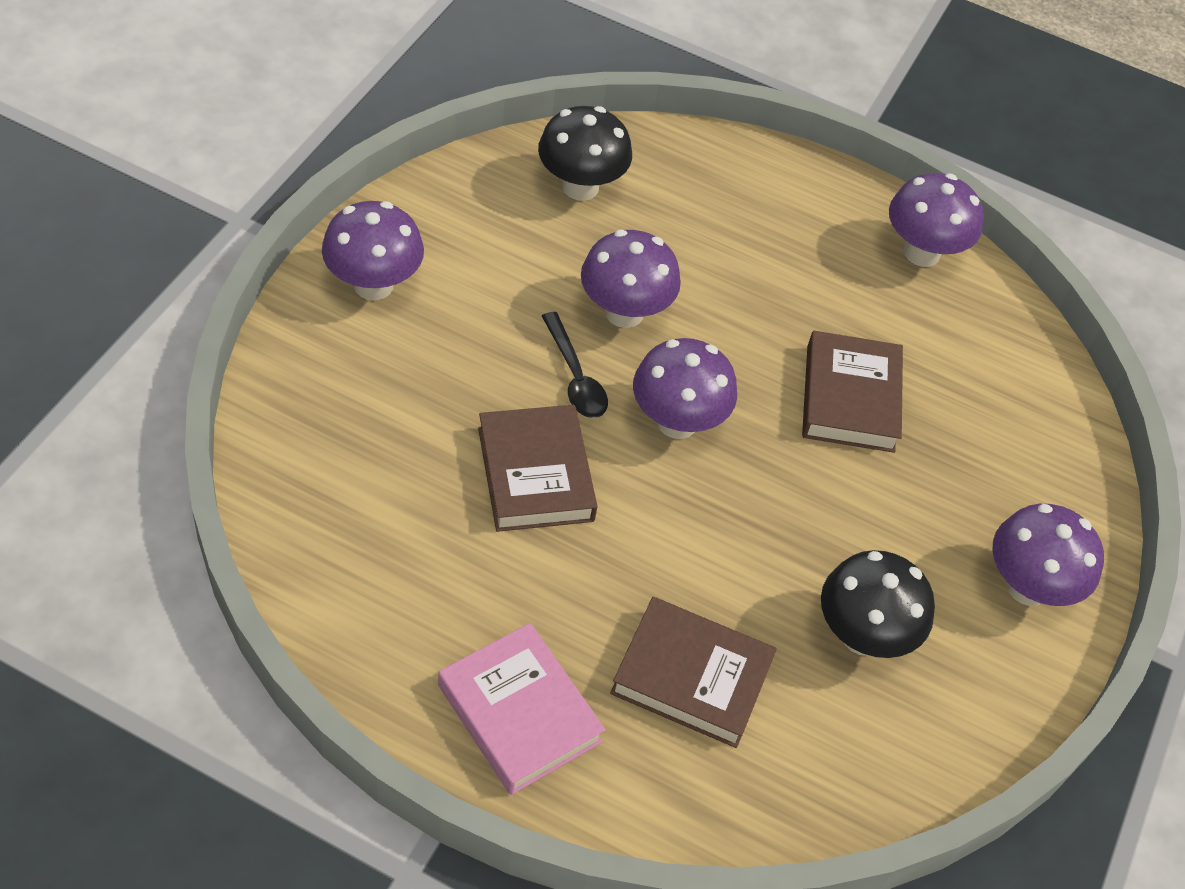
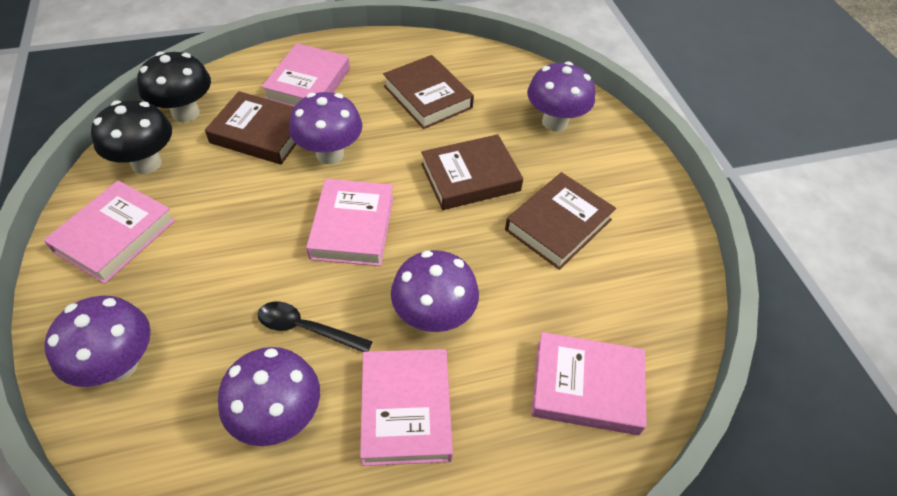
brown book: [478,405,597,532] [610,597,777,748] [802,331,903,453] = 3 -> [205,91,296,164] [383,55,474,129] [421,134,523,210] [505,172,616,270] = 4
pink book: [438,623,606,795] = 1 -> [44,180,175,284] [262,43,350,107] [306,179,394,266] [360,349,453,466] [531,332,647,435] = 5

